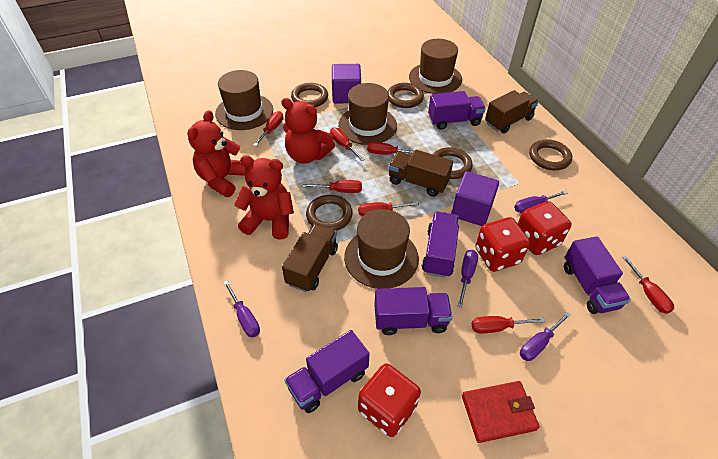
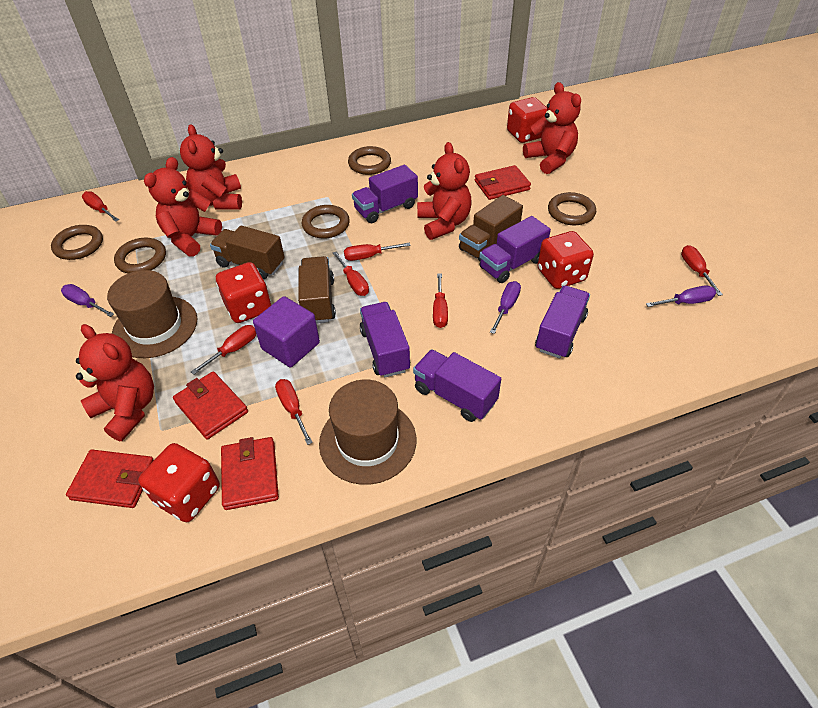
brown hat: [215,70,273,130] [338,83,397,145] [344,209,419,289] [409,39,462,94] = 4 -> [107,270,197,358] [319,380,416,485] = 2
purple cube: [332,64,361,103] [451,171,499,226] = 2 -> [253,296,320,367] = 1
purple screwdriver: [223,280,260,337] [458,250,478,307] [514,190,568,213] [520,312,571,361] = 4 -> [61,284,114,317] [490,281,521,334] [646,285,716,307] = 3
red dice: [358,363,421,437] [475,217,530,272] [518,201,572,255] = 3 -> [138,443,220,523] [216,262,271,323] [507,97,547,143] [537,231,594,289] = 4
red teddy bear: [187,110,247,197] [234,155,294,240] [281,98,335,164] = 3 -> [76,324,154,441] [144,157,222,257] [180,124,242,209] [417,142,472,240] [523,82,581,174] = 5
red wallet: [462,381,540,443] = 1 -> [66,450,154,508] [173,371,248,440] [221,437,279,510] [475,165,531,200] = 4

